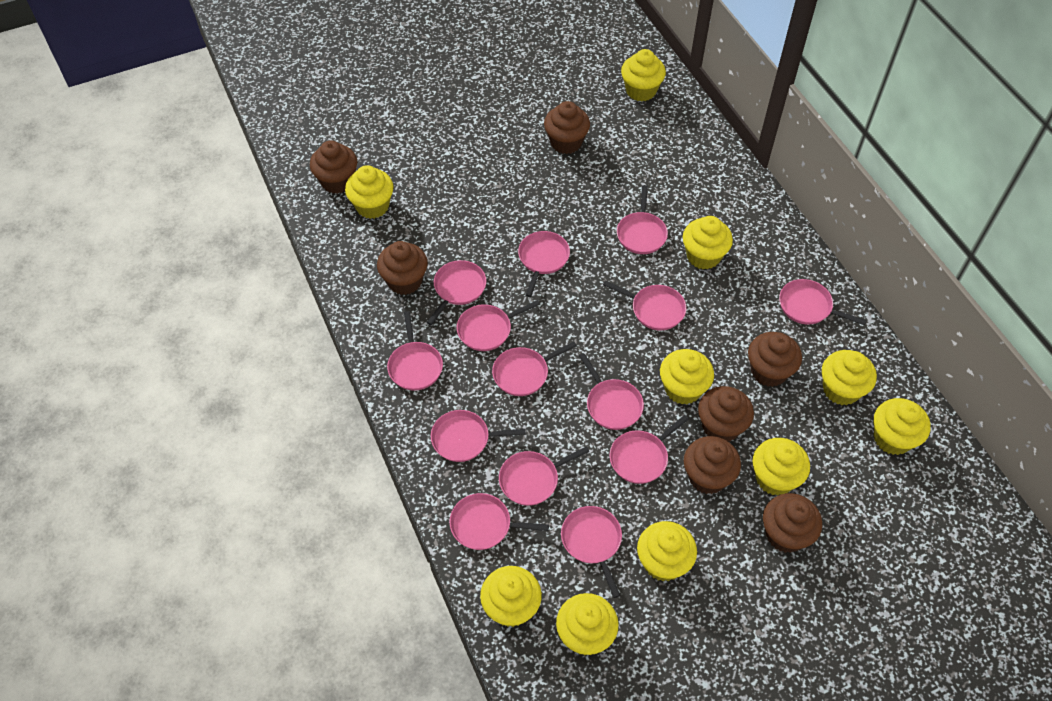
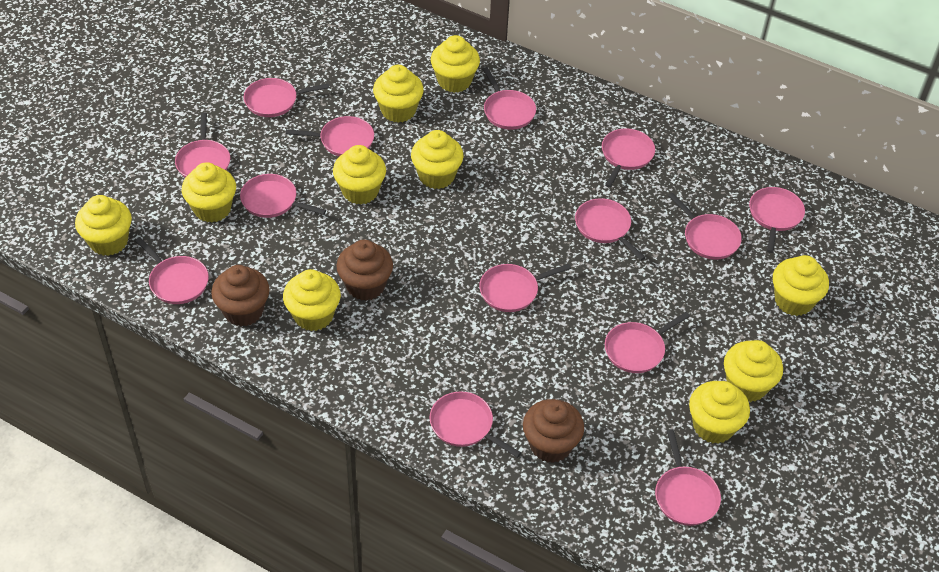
brown cupcake: [310,140,357,194] [377,241,428,295] [544,101,590,154] [684,436,741,494] [698,386,754,442] [748,332,802,387] [763,493,822,553] = 7 -> [211,265,270,326] [336,239,393,301] [523,399,584,463] = 3

